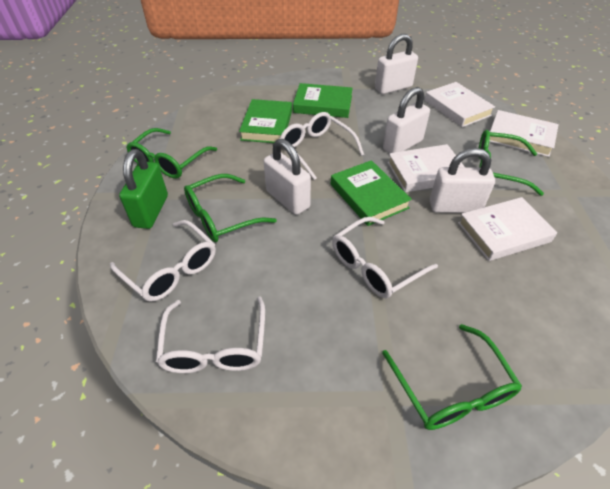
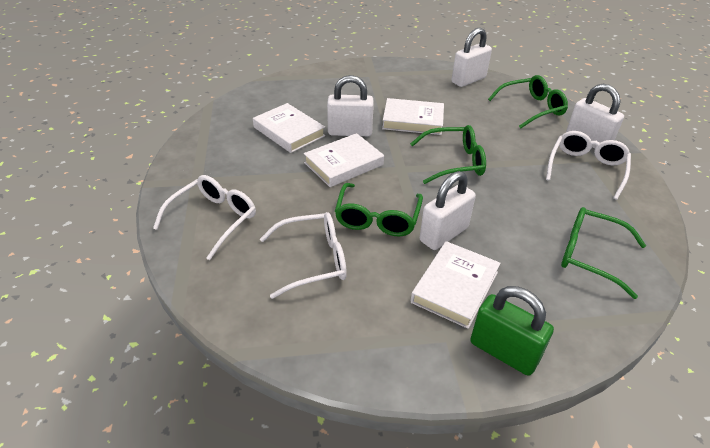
green book: [239,99,292,143] [293,83,353,118] [331,160,412,226] = 3 -> none = 0
white glasses: [110,220,216,302] [156,296,265,373] [280,112,364,180] [332,217,438,298] = 4 -> [153,175,256,260] [260,212,347,299] [546,131,631,200] = 3

